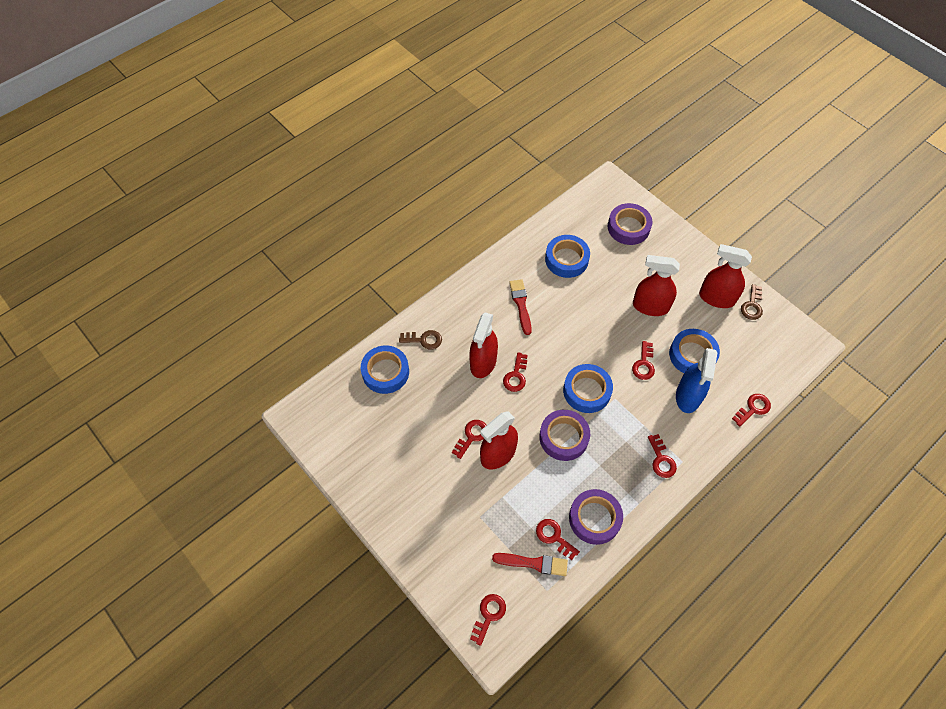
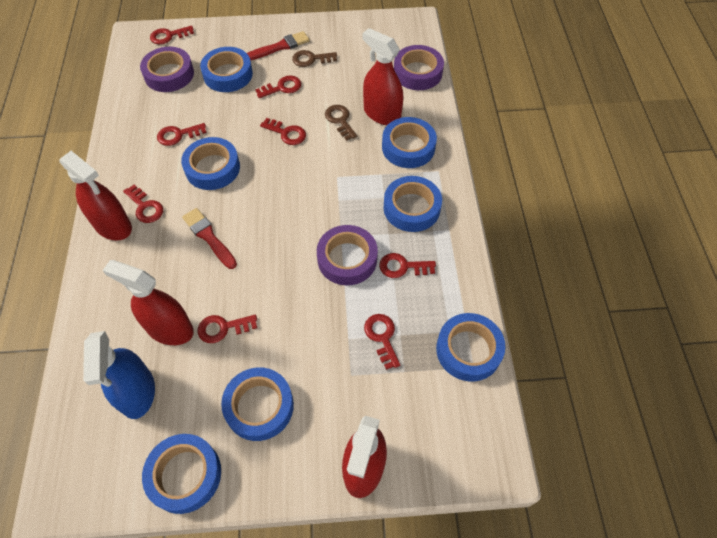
blue tape: [361,346,409,394] [545,235,590,278] [563,364,613,413] [669,329,720,373] = 4 -> [142,434,221,514] [181,137,240,190] [200,47,253,92] [221,367,294,441] [382,117,437,168] [384,176,442,232] [436,313,505,382] = 7
red key: [452,420,486,459] [470,594,506,646] [503,352,528,392] [536,519,580,560] [632,341,655,380] [648,434,677,478] [732,394,771,427] = 7 -> [123,185,163,223] [150,26,194,44] [157,123,207,146] [198,315,257,343] [255,75,301,98] [260,118,306,145] [364,314,400,370] [379,253,436,278] = 8

